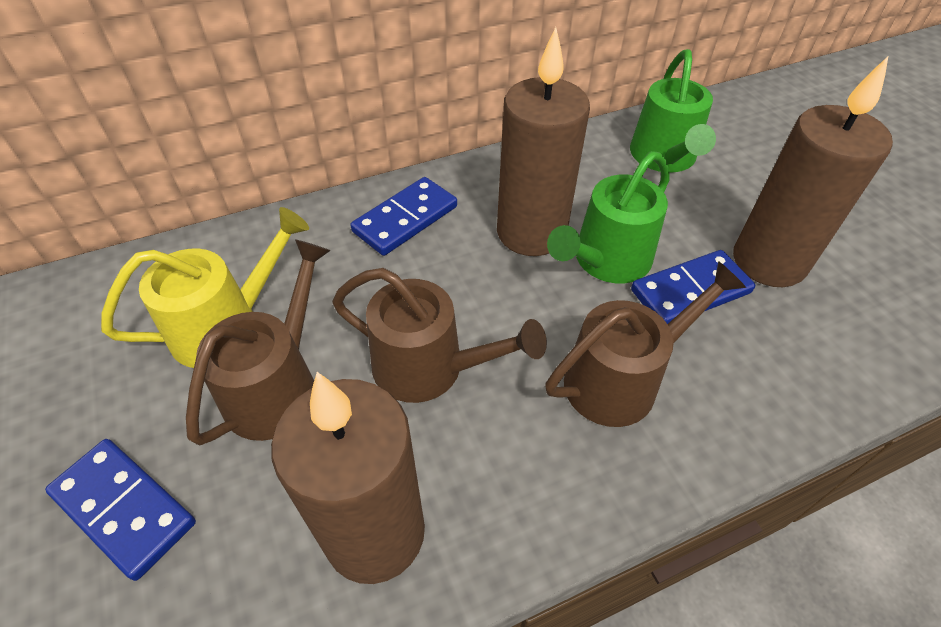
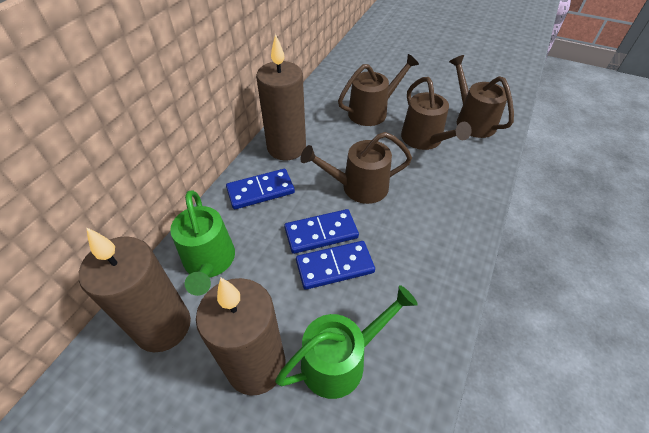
brown watering can: [186,239,331,446] [332,268,547,403] [545,261,746,427] = 3 -> [300,132,412,204] [338,54,419,126] [401,77,472,150] [449,55,514,138] = 4
yellow watering can: [101,207,309,368] = 1 -> none = 0

